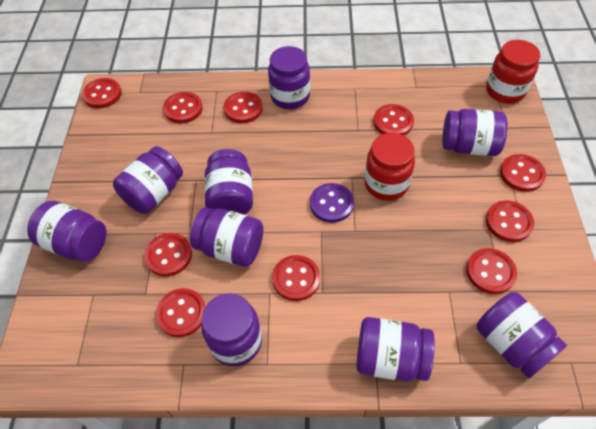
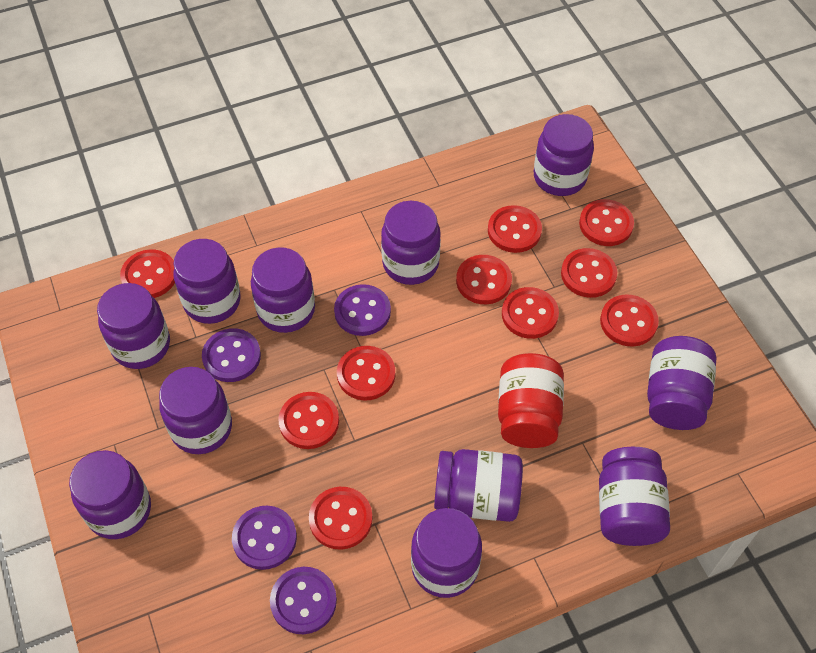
purple button: [310,183,354,223] = 1 -> [202,328,261,382] [232,506,297,570] [270,567,337,634] [334,284,391,336] = 4
purple jar: [27,201,107,262] [113,146,183,214] [190,207,263,267] [201,293,262,366] [204,149,253,215] [268,46,310,109] [356,317,435,382] [442,109,508,156] [477,292,567,378] = 9 -> [69,450,151,539] [97,283,170,369] [159,367,232,454] [173,239,241,324] [251,248,315,333] [381,201,441,285] [411,508,482,598] [434,449,523,522] [534,114,594,196] [599,447,670,546] [647,336,716,430] = 11
red jar: [364,133,415,200] [486,40,540,103] = 2 -> [498,353,564,448] = 1

